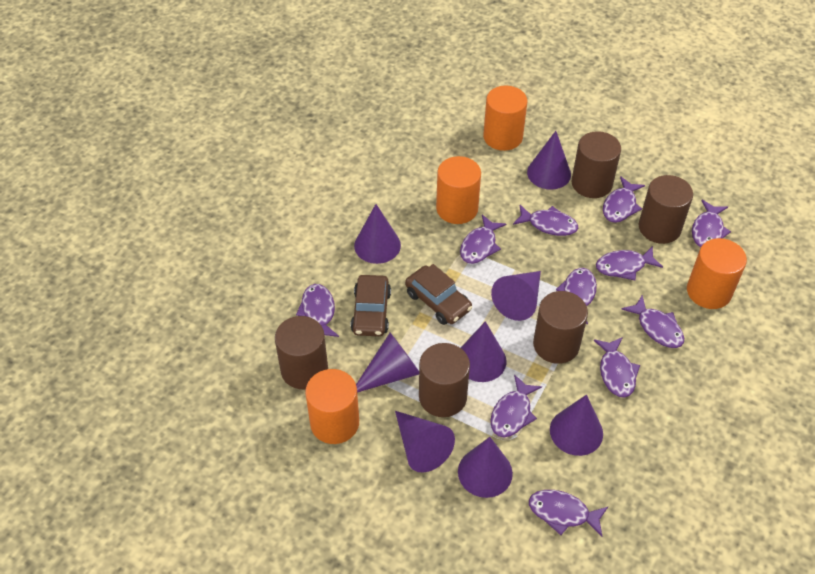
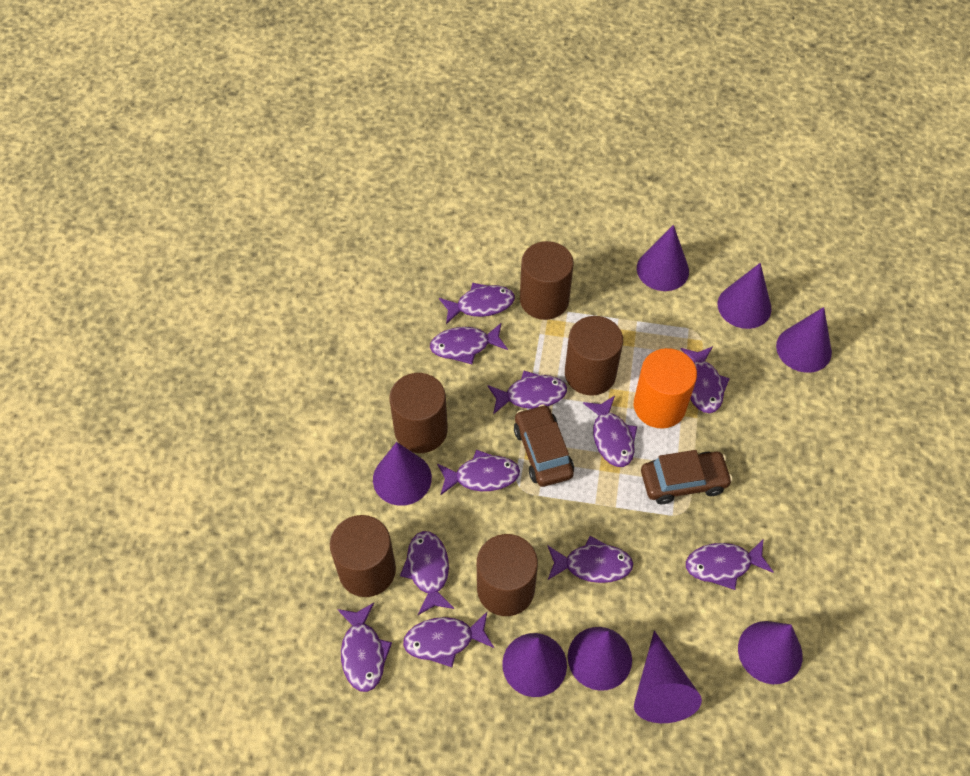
orange cylinder: [305,369,359,444] [436,156,481,224] [483,86,527,151] [687,238,747,309] = 4 -> [634,348,697,429] = 1

